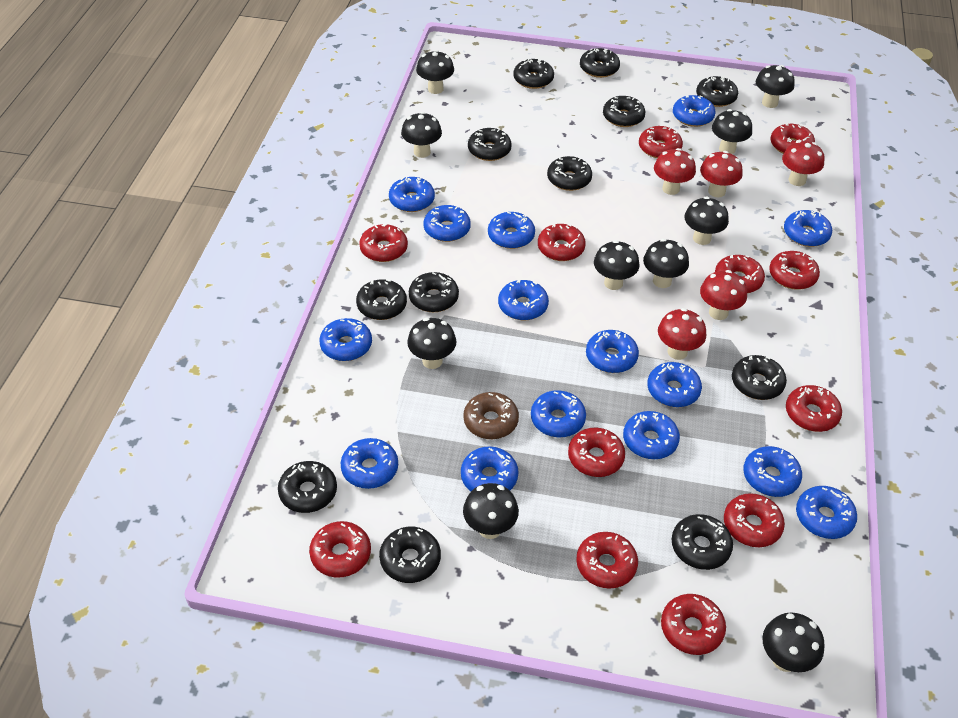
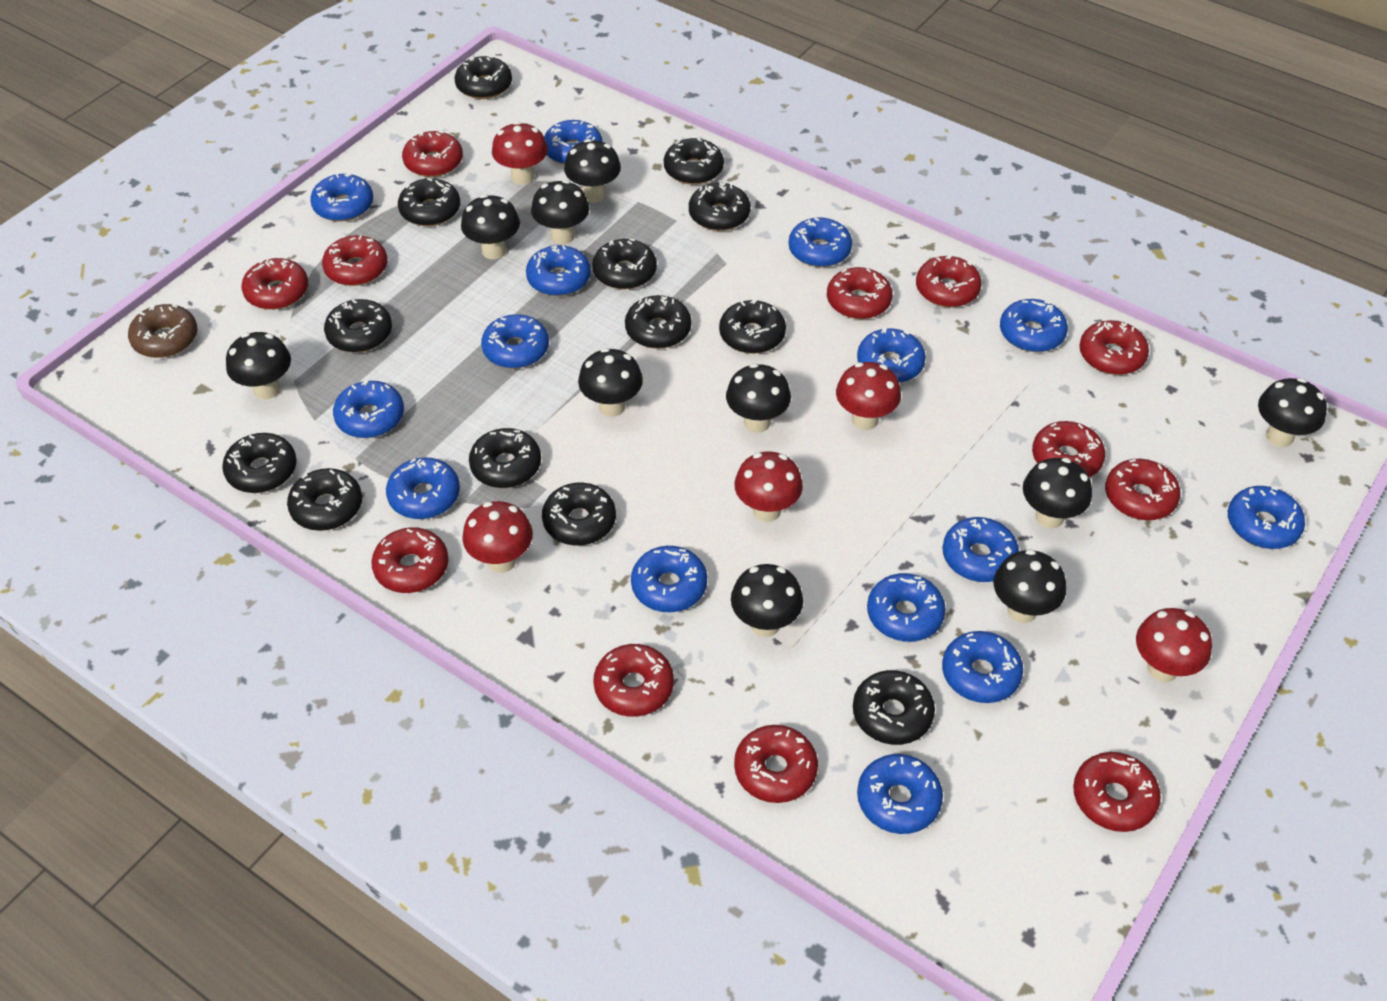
black donut: [278,461,337,513] [356,279,407,320] [379,527,441,583] [409,272,459,312] [468,128,512,161] [513,59,554,89] [547,156,592,191] [580,48,620,78] [603,96,645,127] [671,514,733,570] [696,76,738,107] [732,355,787,400] = 12 -> [222,433,297,493] [287,468,362,531] [324,299,392,353] [398,178,460,226] [455,56,512,99] [469,428,541,488] [542,483,616,546] [592,239,657,290] [625,295,691,349] [664,138,724,185] [689,183,751,231] [719,300,786,354] [853,670,935,745] = 13

